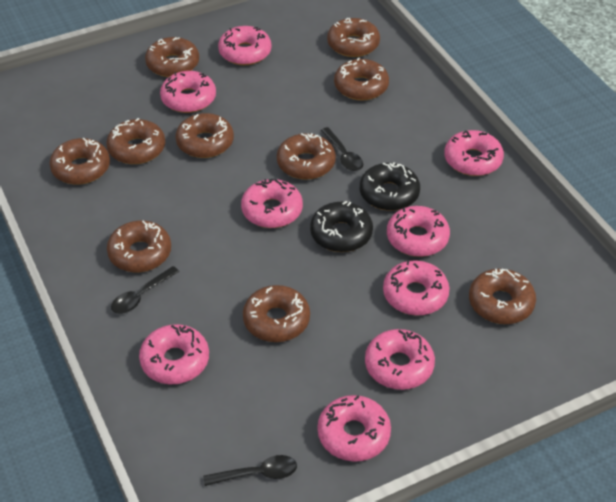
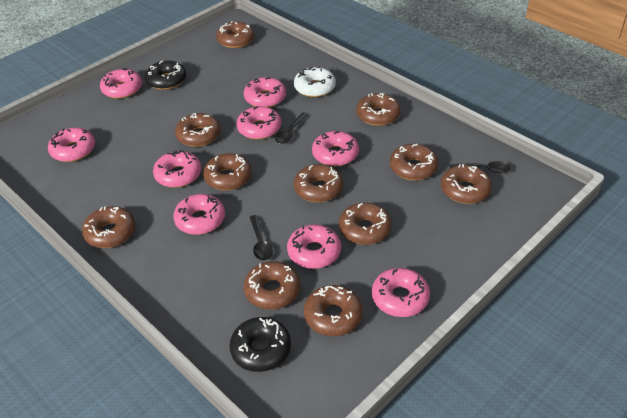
brown donut: [50,138,110,185] [106,118,165,164] [107,220,171,272] [145,37,199,77] [176,113,234,158] [243,285,310,342] [277,133,336,180] [327,18,380,57] [334,58,389,101] [469,268,536,324] = 10 -> [82,206,135,248] [175,113,221,147] [203,153,252,191] [216,21,254,48] [244,261,301,309] [294,164,343,202] [304,285,363,336] [339,202,392,245] [356,93,401,126] [390,144,438,180] [441,164,492,204] = 11
white donut: none = 0 -> [294,66,336,97] = 1

